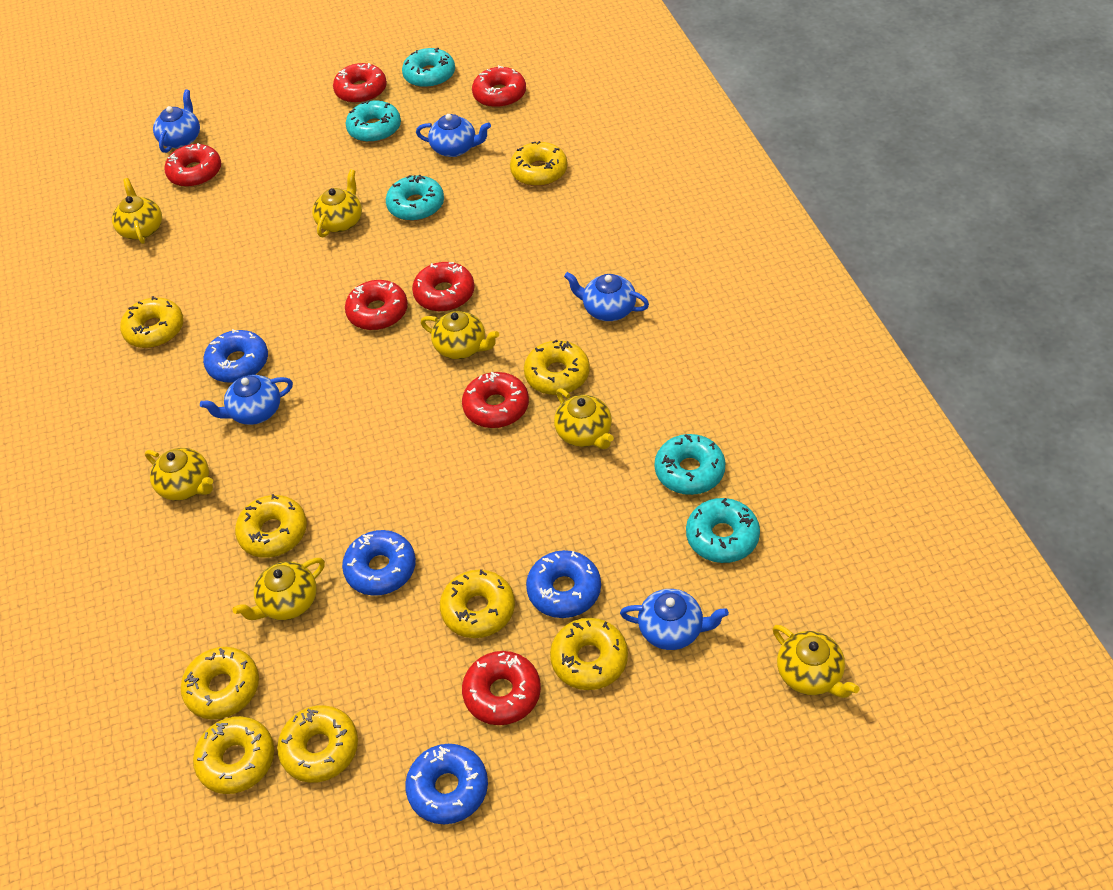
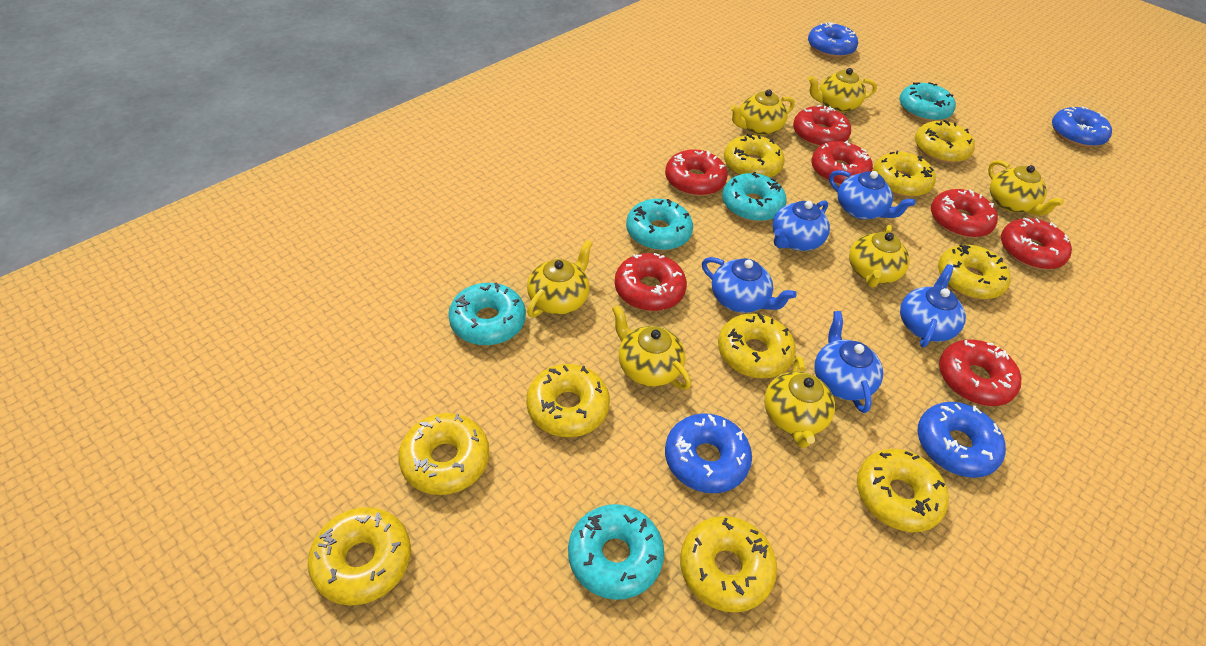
yellow donut: [120,296,184,348] [181,647,259,719] [193,716,274,794] [235,494,307,558] [277,705,358,783] [440,569,515,638] [510,141,568,186] [524,340,590,395] [550,618,628,690] = 9 -> [308,507,411,606] [398,413,489,495] [526,364,610,437] [680,516,777,613] [718,313,796,378] [724,134,785,178] [857,449,949,532] [873,151,936,197] [915,120,975,163] [938,244,1011,300] = 10

